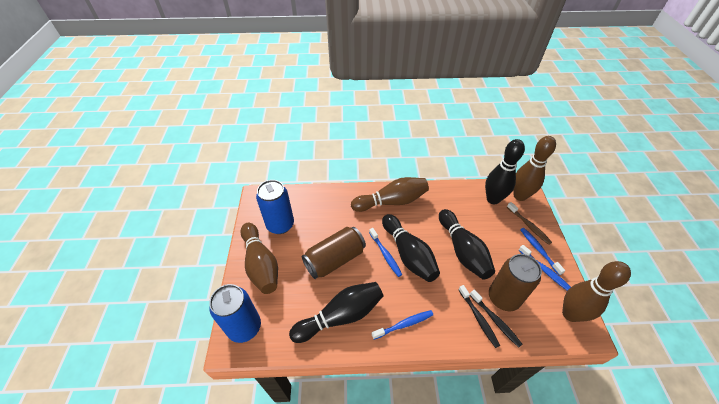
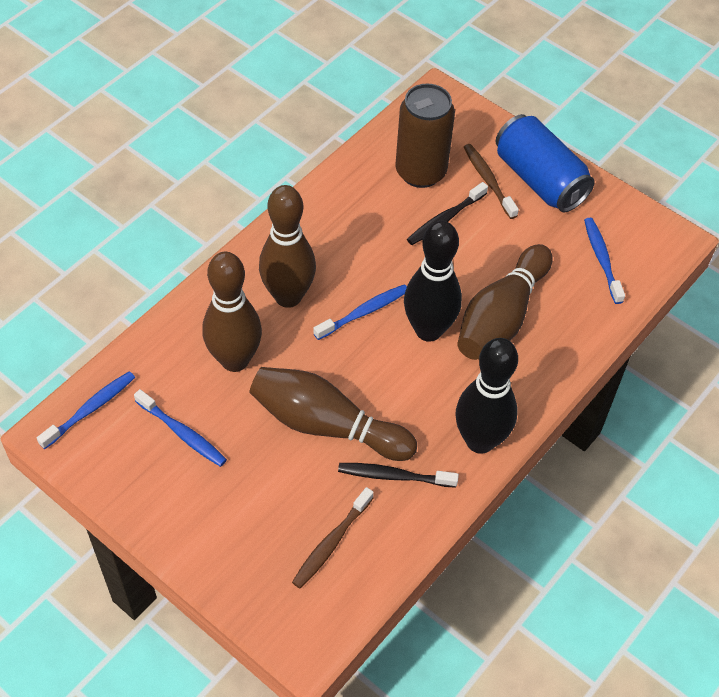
black bowling pin: [289,282,383,343] [382,214,440,282] [439,209,495,280] [485,139,525,204] = 4 -> [404,221,462,342] [456,338,518,454] = 2
blue can: [209,284,261,343] [256,180,294,234] = 2 -> [496,114,595,212] = 1
brown can: [302,227,366,279] [489,254,542,311] = 2 -> [395,84,455,188] = 1
brown toothbrush: [507,202,552,245] = 1 -> [292,487,374,588] [464,144,519,219] = 2

